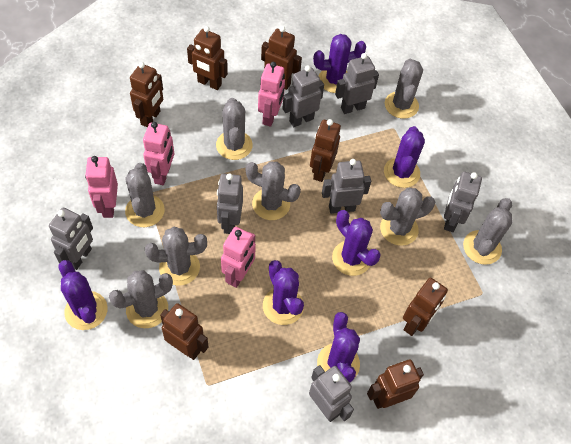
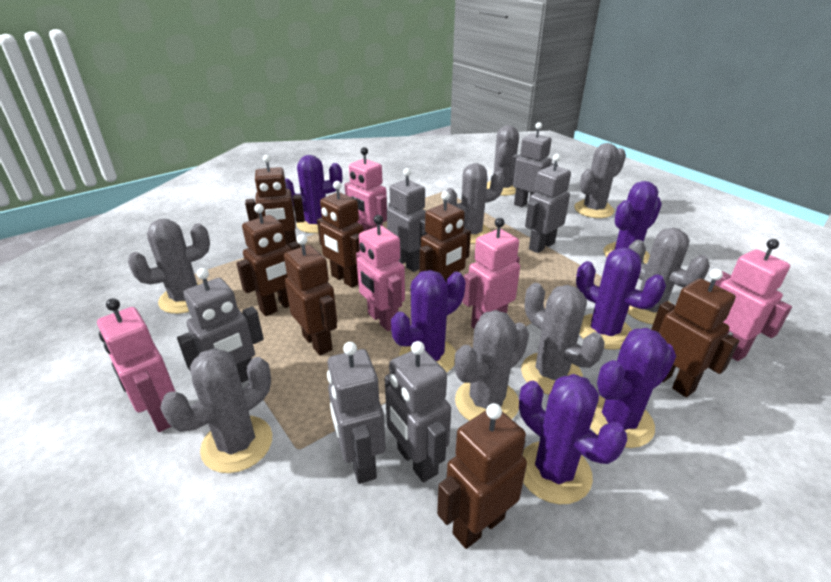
grey robot: [49,208,93,270] [217,173,243,234] [282,65,324,127] [309,365,354,422] [322,159,371,214] [335,53,379,114] [444,172,482,232] = 7 -> [177,268,264,383] [327,342,386,484] [385,341,451,482] [387,168,427,272] [510,122,558,207] [525,154,571,253] = 6
pink robot: [85,156,118,218] [143,122,174,185] [221,227,256,288] [258,62,285,127] = 4 -> [97,298,176,432] [344,147,387,231] [356,215,405,331] [462,218,520,329] [714,239,792,361] = 5

